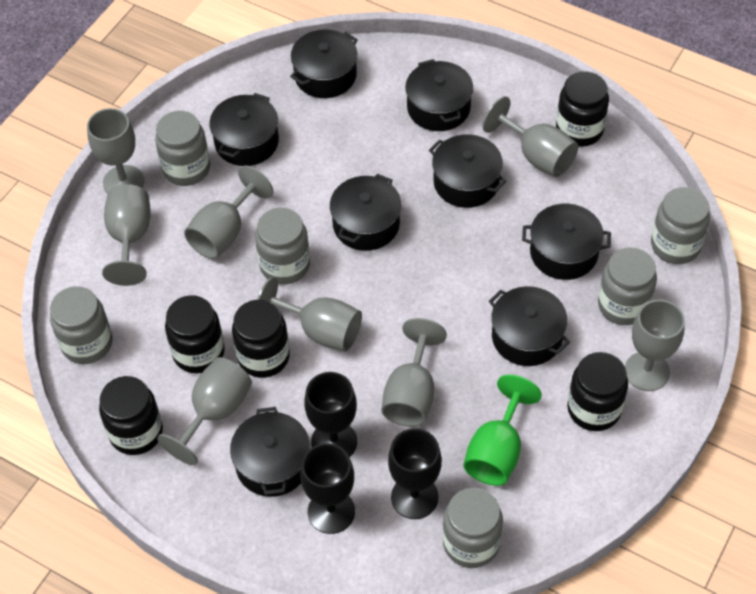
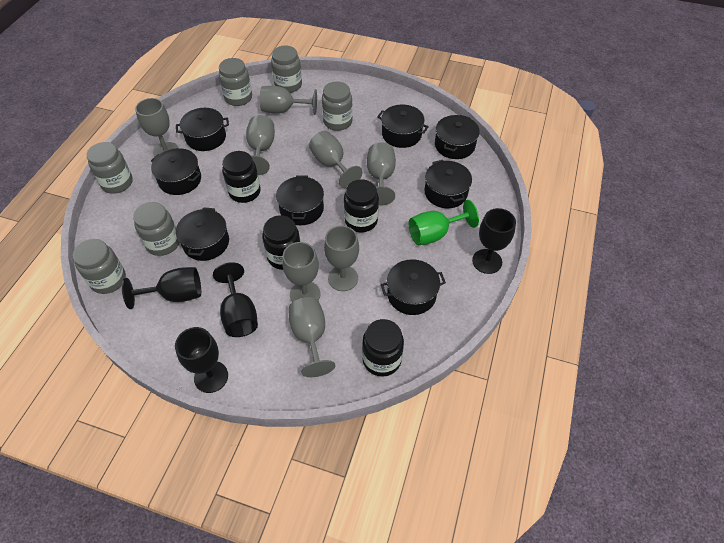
black goblet: [300,443,355,534] [304,372,357,457] [388,428,442,519] = 3 -> [122,267,201,309] [175,327,228,393] [213,262,258,337] [472,208,516,274] = 4
black jar: [99,376,163,455] [165,295,225,373] [232,300,290,378] [556,72,609,147] [567,352,628,431] = 5 -> [222,151,261,203] [262,215,300,270] [344,179,379,232] [362,319,404,377] = 4

